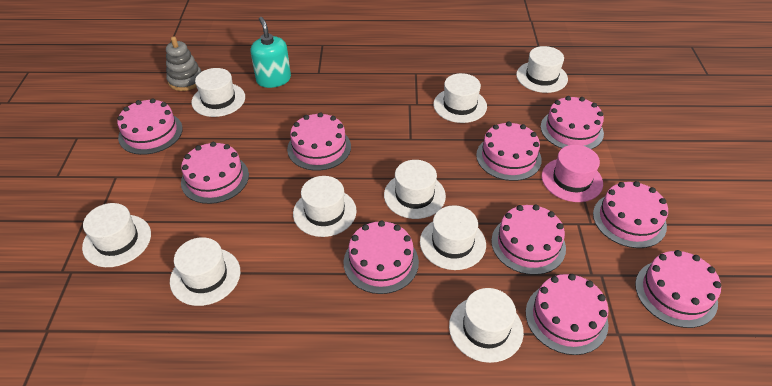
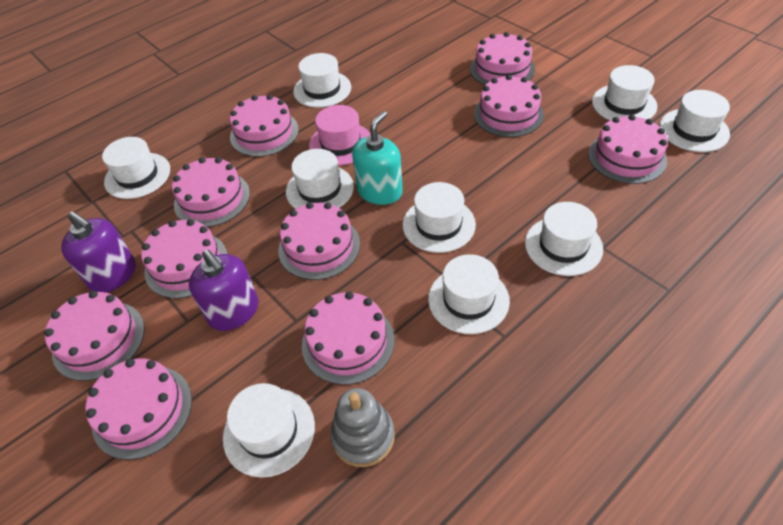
purple soap dispenser: none = 0 -> [61,211,136,293] [189,250,259,331] = 2

